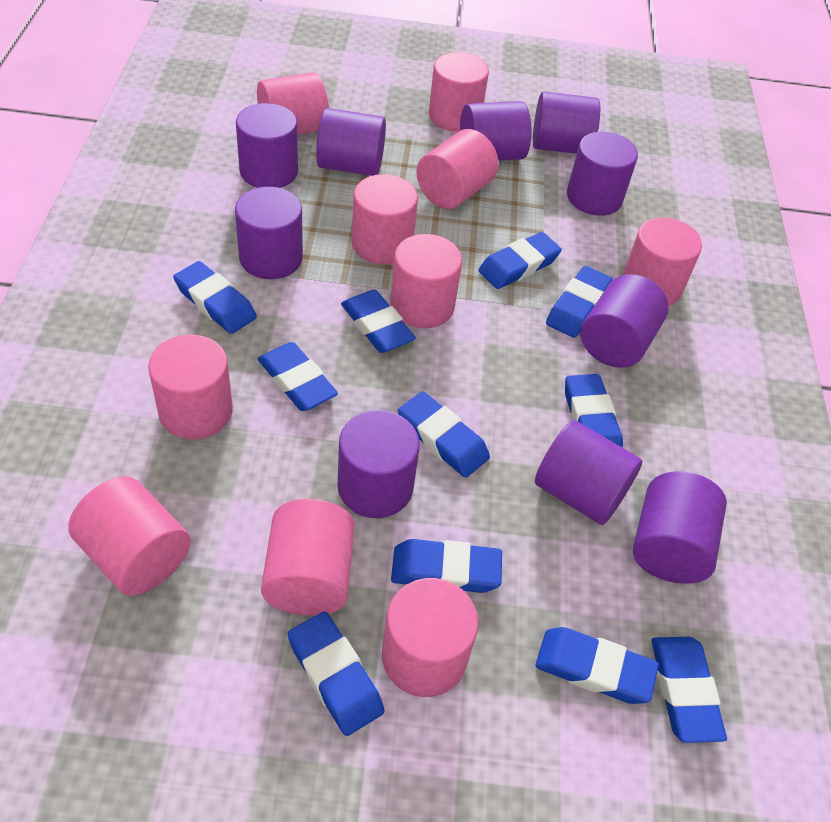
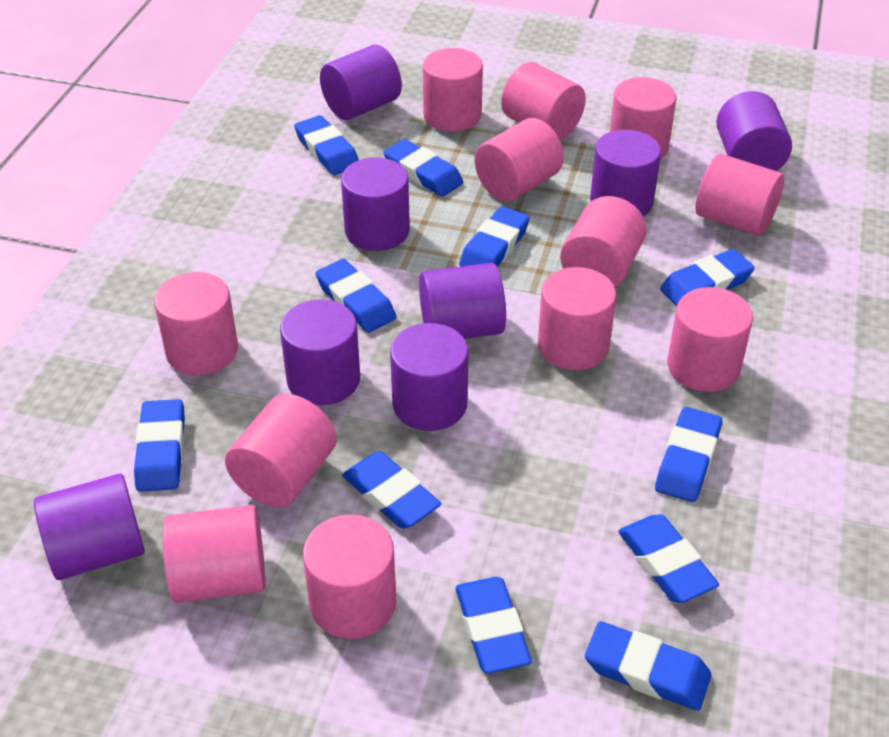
pink cylinder: [68,476,191,596] [148,335,233,439] [257,72,329,135] [261,499,355,616] [352,174,418,265] [382,578,479,697] [390,234,462,328] [416,129,499,209] [429,52,489,132] [623,217,702,306] = 10 -> [154,272,238,376] [163,505,265,603] [225,394,337,508] [303,514,396,639] [423,48,483,132] [475,118,564,201] [501,62,586,140] [538,267,616,370] [560,196,647,287] [610,77,676,159] [667,287,753,392] [695,154,784,236] = 12
purple cylinder: [235,187,303,279] [236,103,298,188] [316,108,386,176] [337,410,420,518] [460,101,532,161] [533,91,600,154] [535,420,642,525] [567,132,638,216] [581,274,669,368] [633,471,727,584] = 10 -> [34,474,145,580] [280,299,360,405] [320,45,402,120] [341,158,410,251] [390,323,469,431] [419,263,506,339] [590,130,661,216] [716,91,792,171] = 8

